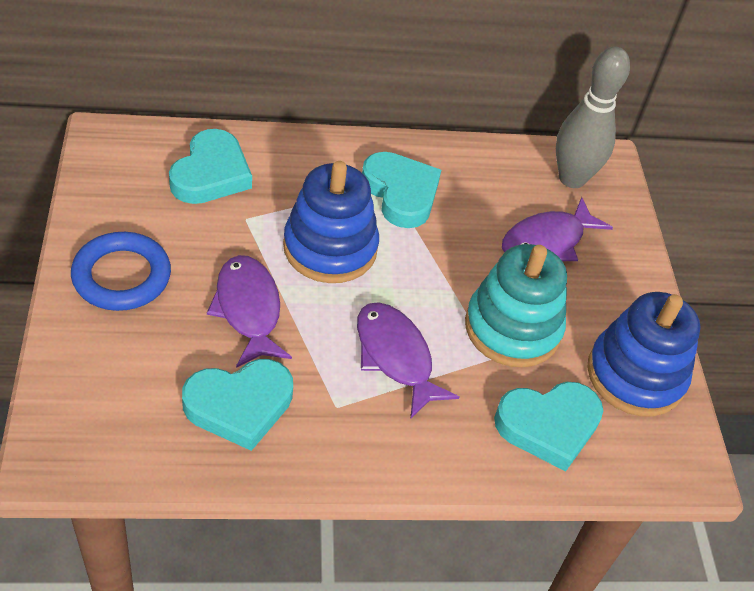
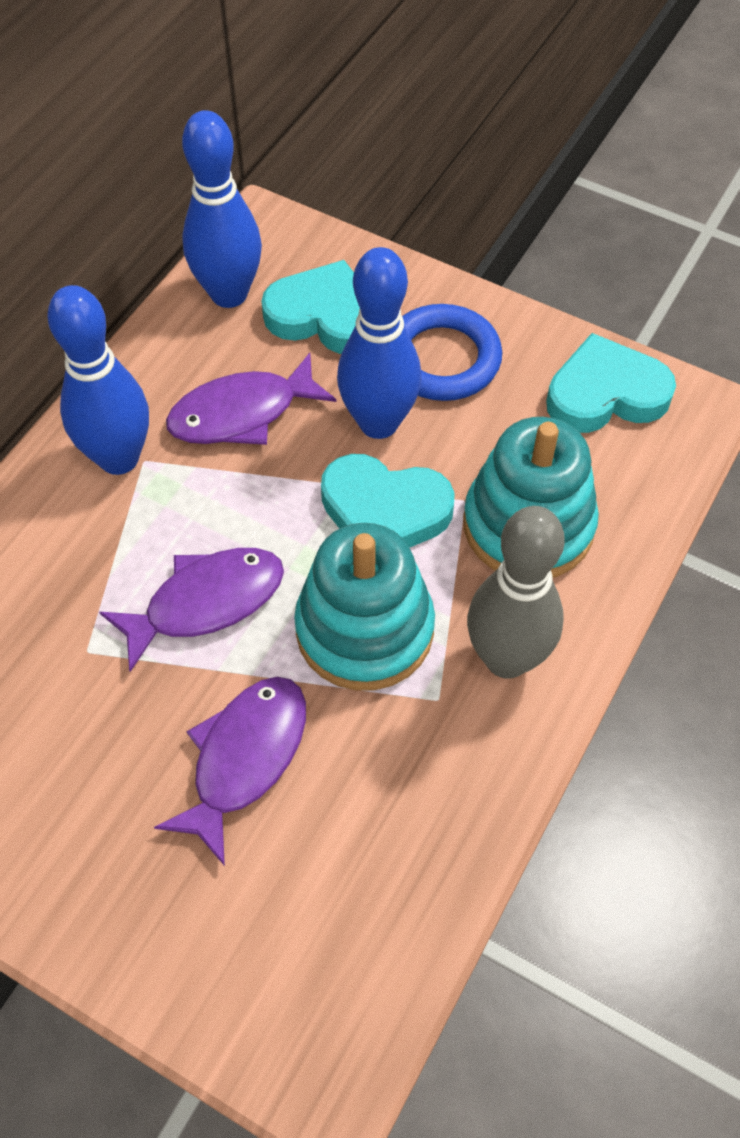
blue bowling pin: none = 0 -> [48,285,149,475] [182,110,262,308] [337,247,422,439] = 3
blue stacking toy: [283,161,379,283] [587,292,701,416] = 2 -> none = 0
turquoise heart: [169,129,252,204] [182,359,293,451] [362,152,441,228] [494,382,603,471] = 4 -> [261,260,360,354] [321,454,455,548] [546,333,676,433] = 3
turquoise stacking toy: [465,244,567,367] = 1 -> [294,523,435,691] [463,417,599,578] = 2

